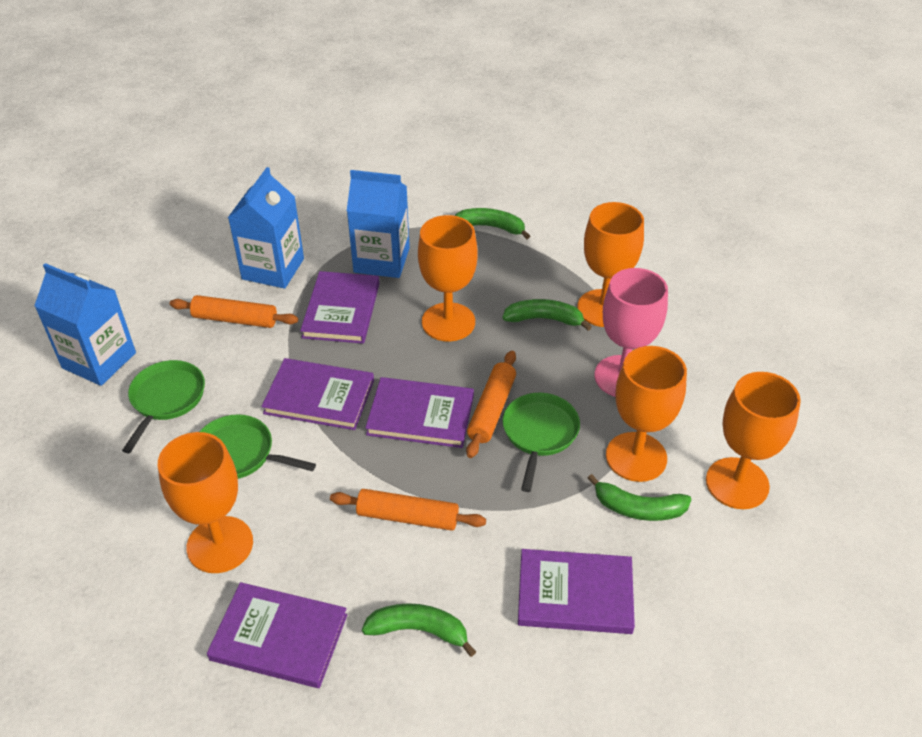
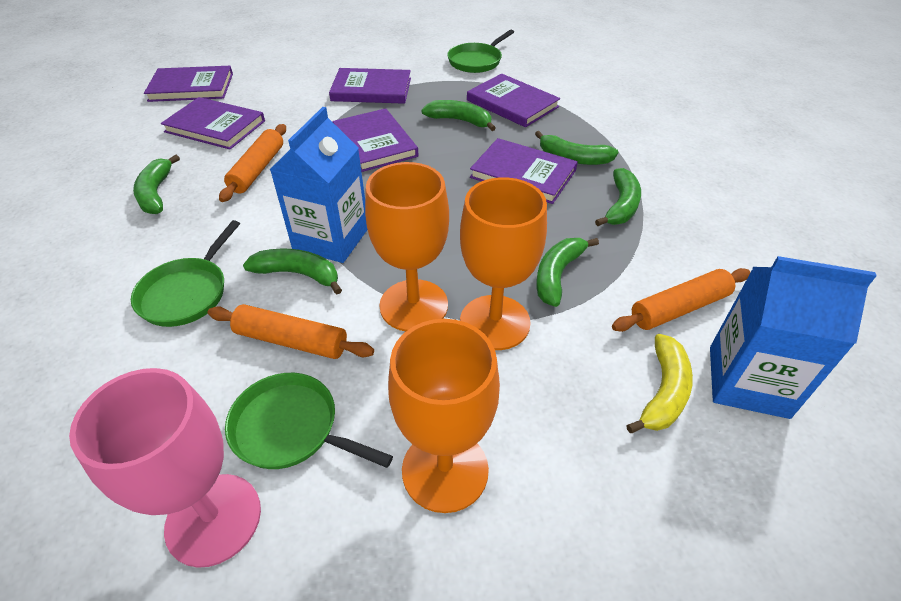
blue carton: [34,263,136,386] [228,167,304,289] [347,170,410,278] = 3 -> [270,107,367,263] [710,256,877,419] = 2
green banana: [362,603,476,657] [455,208,530,239] [502,299,592,331] [587,474,692,521] = 4 -> [133,155,180,214] [243,249,342,294] [421,100,496,131] [535,131,618,165] [536,238,599,307] [595,168,641,226] = 6
orange goblet: [158,432,253,573] [418,215,478,342] [577,202,644,327] [606,346,687,482] [706,372,801,509] = 5 -> [365,162,449,331] [388,319,500,513] [460,177,547,350] = 3
purple book: [207,582,348,688] [261,358,374,430] [300,271,380,344] [365,377,474,448] [518,549,635,634] = 5 -> [144,66,233,102] [161,97,265,149] [329,68,411,104] [332,108,418,172] [467,74,560,127] [470,138,578,204] = 6
yellow banana: none = 0 -> [626,334,693,433] = 1

